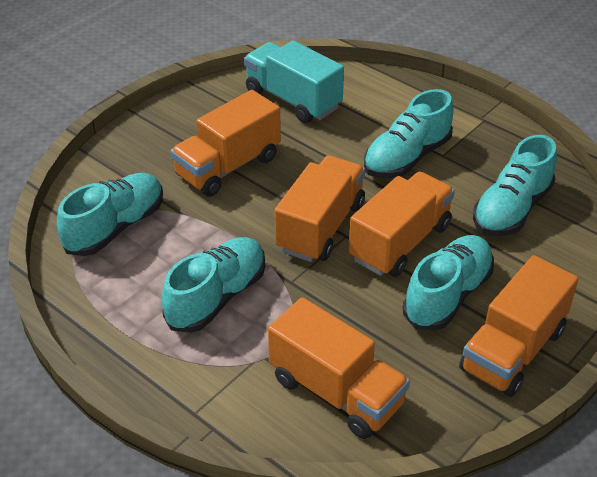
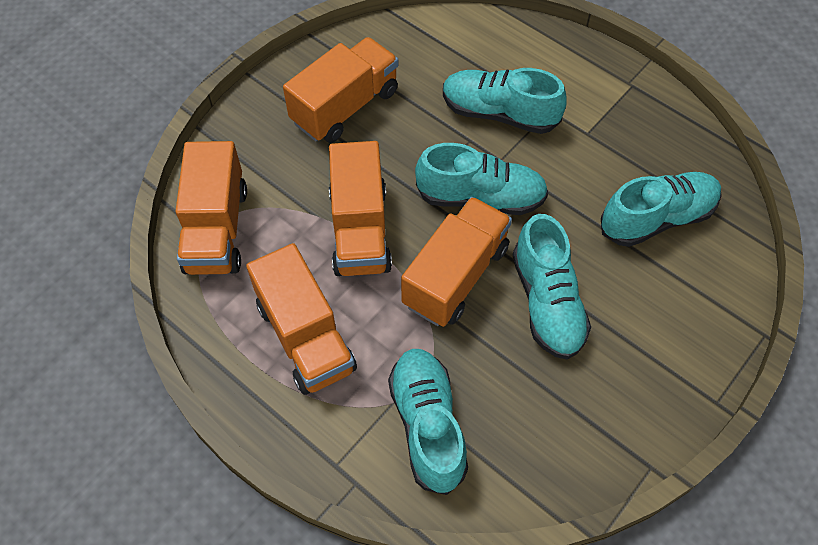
turquoise truck: [244,40,344,123] = 1 -> none = 0

